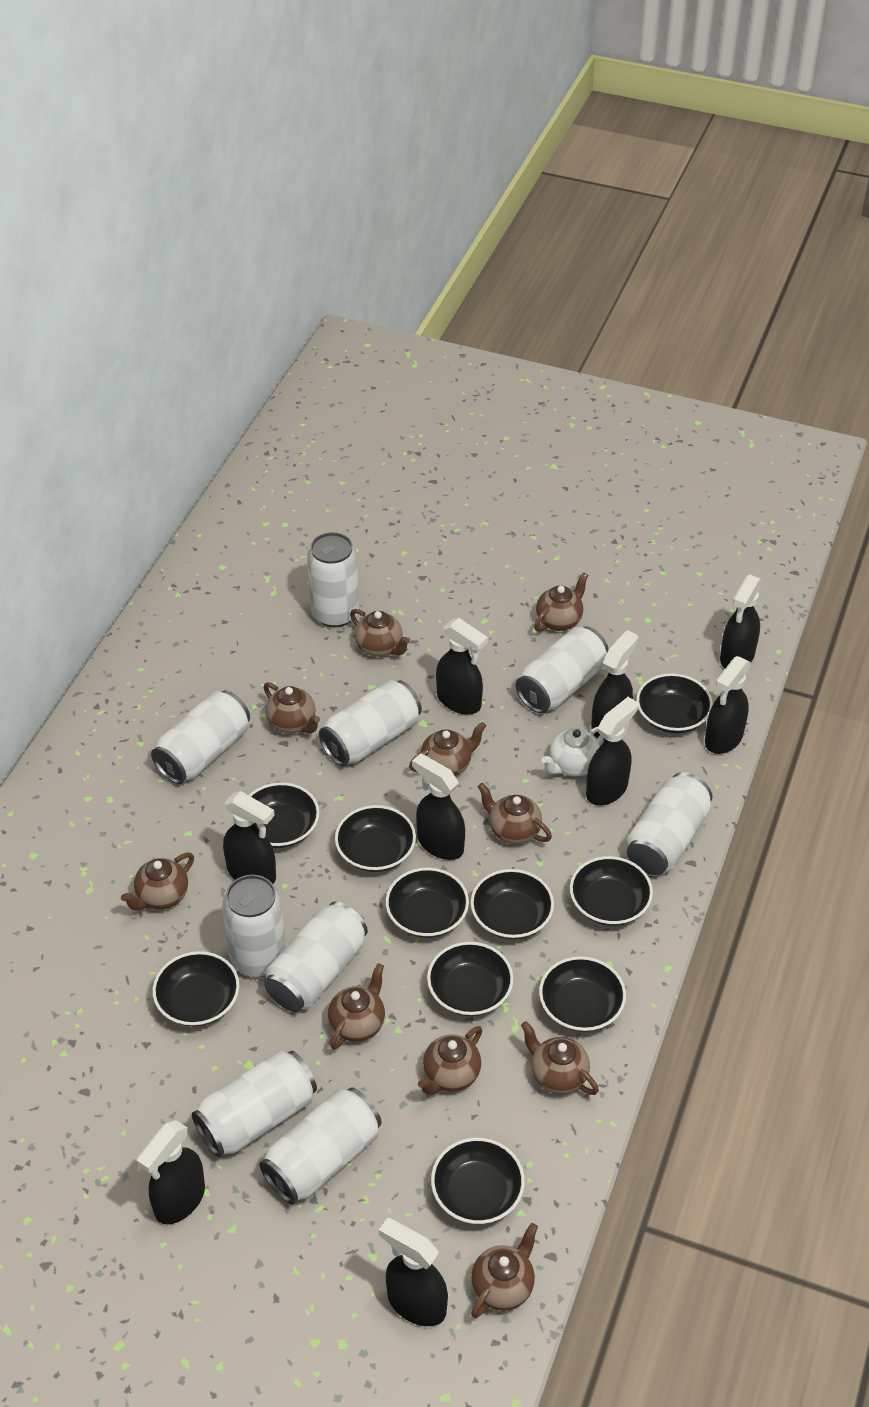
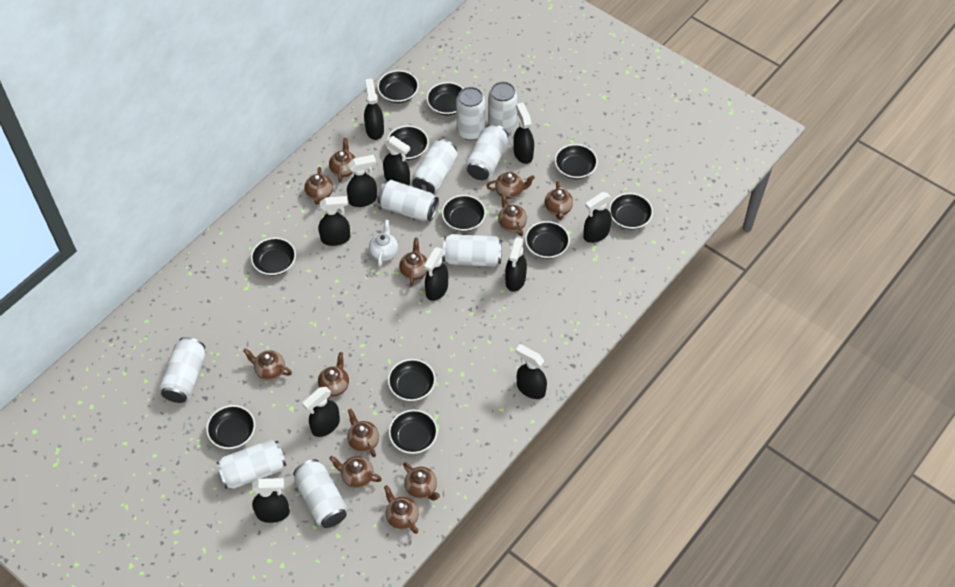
black bowl: [152,951,240,1026] [249,783,319,848] [335,805,416,872] [385,868,469,938] [427,942,514,1016] [431,1138,525,1224] [470,869,554,939] [539,956,626,1032] [570,856,653,926] [636,673,713,733] = 10 -> [206,405,255,449] [251,237,296,276] [377,70,419,103] [387,125,429,160] [388,359,436,401] [389,410,438,454] [426,82,464,115] [442,195,486,232] [525,221,570,259] [555,144,598,179] [609,193,653,230] = 11
black spray bottle: [137,1120,205,1225] [223,791,276,884] [379,1218,448,1326] [412,753,465,860] [436,618,488,714] [586,697,638,806] [591,630,638,739] [705,656,752,754] [720,574,763,668] = 9 -> [252,478,290,523] [302,387,340,437] [318,196,350,246] [347,155,377,207] [364,78,384,140] [383,136,410,185] [424,247,448,301] [505,237,527,292] [514,102,534,164] [515,344,547,399] [583,192,612,243] = 11
brown teapot: [121,853,194,910] [264,682,320,733] [328,963,385,1050] [350,609,410,657] [409,722,486,776] [418,1026,482,1095] [471,1223,538,1318] [478,783,552,844] [521,1021,599,1095] [534,572,588,632] = 10 -> [243,348,292,380] [304,167,333,205] [318,352,349,400] [329,138,355,182] [329,456,382,488] [347,409,379,457] [384,485,419,534] [399,238,428,286] [403,462,440,501] [486,172,535,199] [498,193,527,236] [544,181,573,220] = 12

